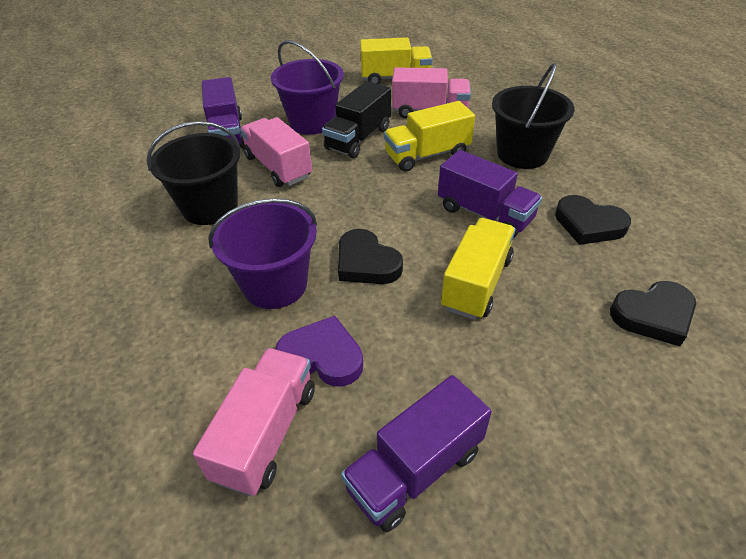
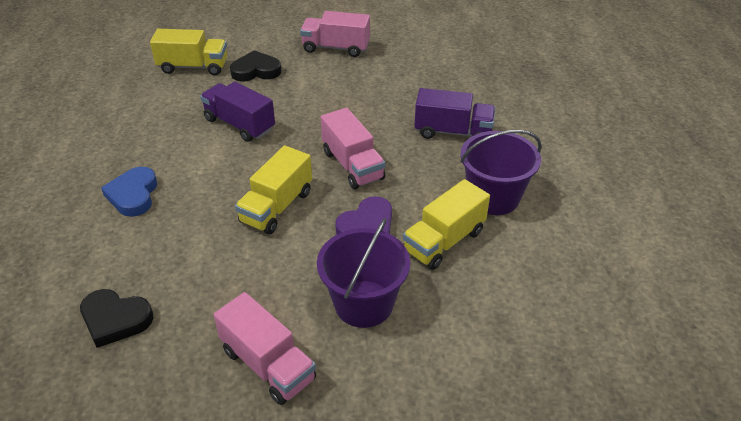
black bucket: [146,121,241,225] [492,63,575,169] = 2 -> none = 0
black heart: [338,229,403,284] [555,195,631,245] [610,281,696,346] = 3 -> [80,289,153,348] [230,50,281,81] = 2
black truck: [322,81,391,158] = 1 -> none = 0
blue heart: none = 0 -> [101,167,157,217] = 1
purple truck: [202,77,245,148] [341,375,492,532] [438,150,542,238] = 3 -> [200,81,275,142] [414,88,495,139] = 2

